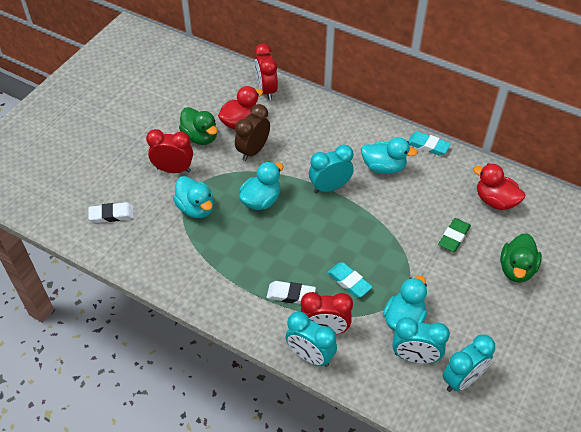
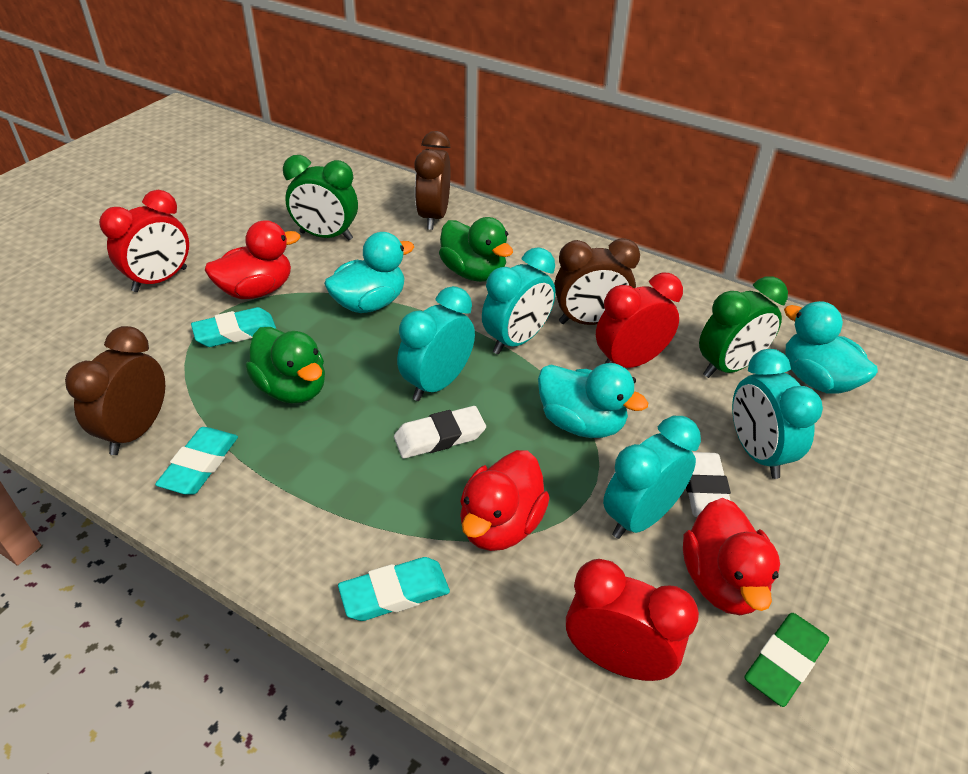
brown clock: [235,104,270,161] = 1 -> [65,326,165,455] [414,131,450,230] [555,238,640,325] = 3
green clock: none = 0 -> [283,155,358,241] [699,276,788,378] = 2
red duck: [218,86,263,129] [473,163,525,210] = 2 -> [205,220,300,299] [460,450,550,551] [683,498,780,615] = 3
turquoise duck: [173,176,213,218] [239,162,284,210] [361,137,418,174] [383,275,427,331] = 4 -> [324,232,414,313] [538,363,648,438] [784,301,878,394] = 3
turquoise eraser: [327,262,372,297] [408,132,451,156] = 2 -> [155,427,238,495] [191,307,276,347] [338,557,450,621] = 3

